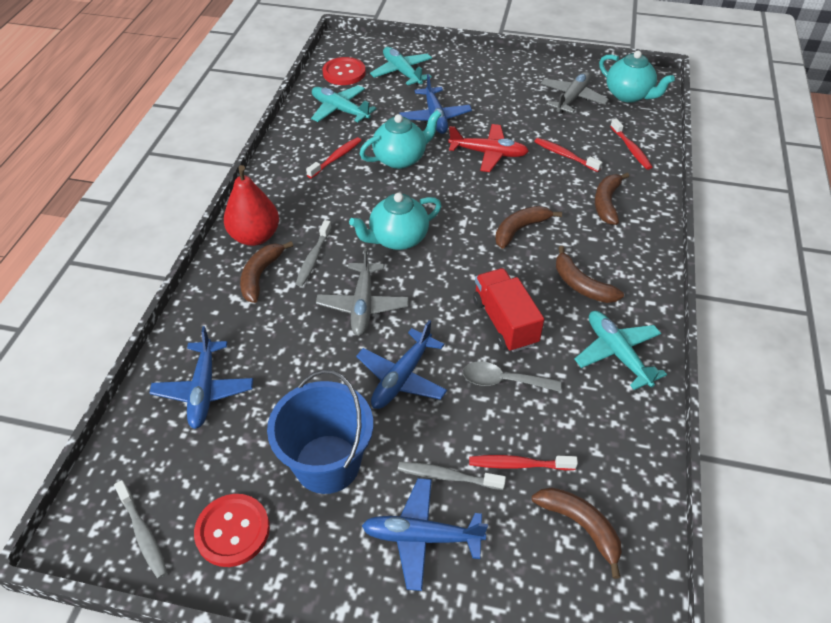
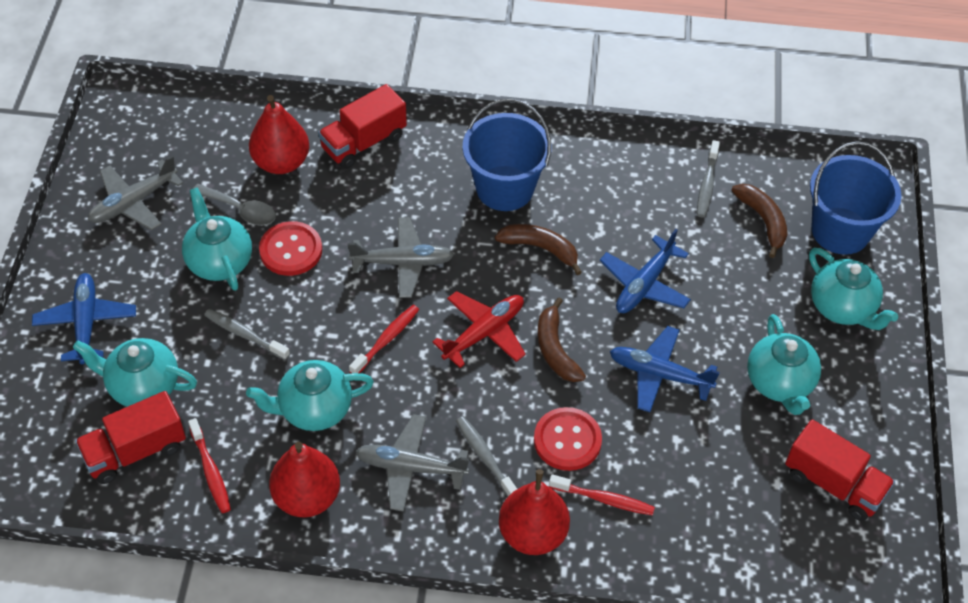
blue bucket: [267,369,373,494] = 1 -> [463,99,552,211] [810,141,902,255] = 2
blue plane: [149,326,253,429] [356,320,447,409] [362,478,488,591] [400,74,472,134] = 4 -> [32,273,136,364] [600,229,691,313] [610,326,720,412] = 3
brown banana: [240,241,293,303] [495,206,562,249] [532,487,622,579] [556,246,624,303] [595,172,629,225] = 5 -> [495,224,582,275] [538,297,586,382] [731,184,787,258] = 3
grey plane: [316,248,409,336] [541,72,609,113] = 2 -> [88,155,183,231] [347,217,454,298] [356,414,469,512] = 3
red pear: [224,165,279,246] = 1 -> [249,95,309,174] [269,442,340,517] [499,469,570,555] = 3
red toothbrush: [306,137,362,178] [469,455,578,470] [534,138,603,172] [610,118,652,170] = 4 -> [188,418,231,513] [349,305,419,373] [549,474,655,515] = 3
red truck: [473,268,544,352] = 1 -> [75,391,186,484] [318,84,407,169] [785,419,895,521] = 3
turquoise plane: [311,85,377,123] [370,47,432,86] [574,311,667,390] = 3 -> none = 0
turquoise teapot: [349,193,442,250] [359,110,441,169] [599,51,675,103] = 3 -> [73,338,197,407] [182,187,252,291] [246,360,374,431] [747,314,821,415] [809,248,898,330] = 5

